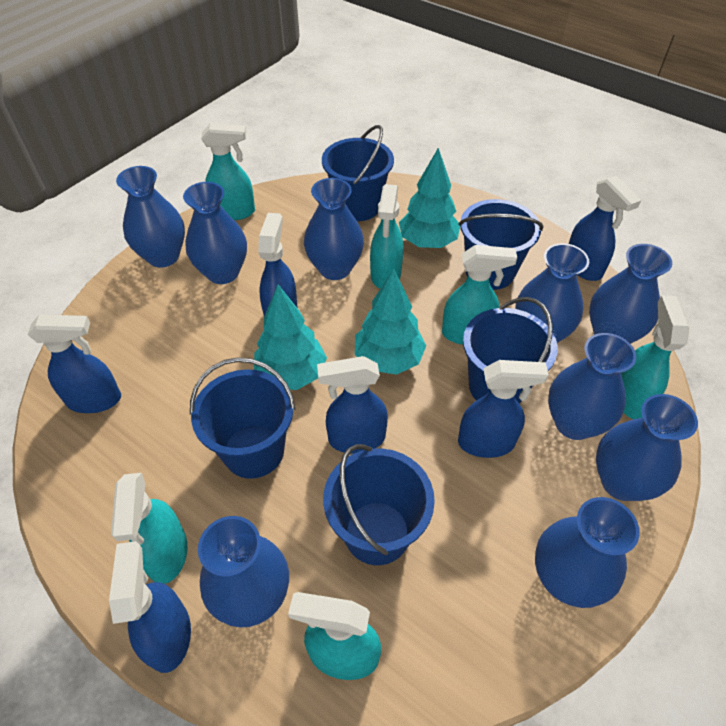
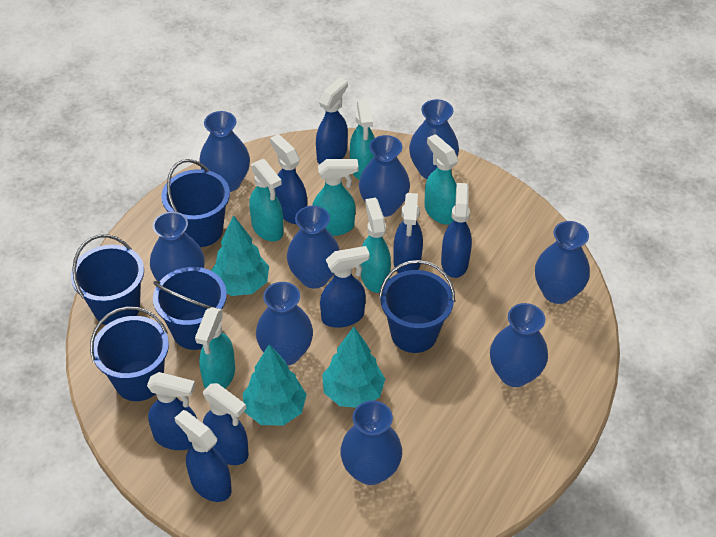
blue spray bottle: [28,314,121,413] [109,541,191,673] [258,213,298,316] [317,356,388,454] [458,360,549,458] [569,176,641,281] = 6 -> [147,372,197,450] [175,410,232,502] [203,383,249,465] [270,134,307,224] [316,77,348,164] [320,246,370,328] [393,193,423,273] [441,183,472,278] = 8

